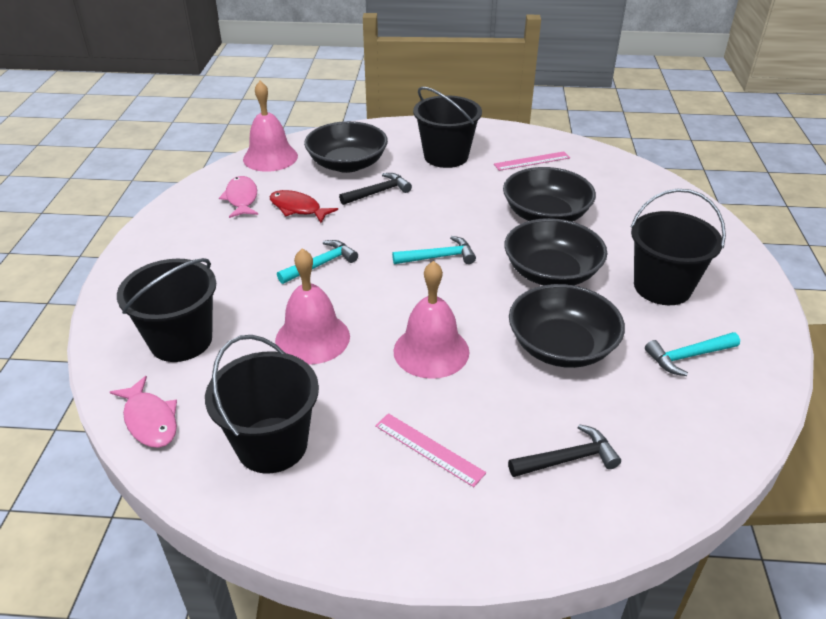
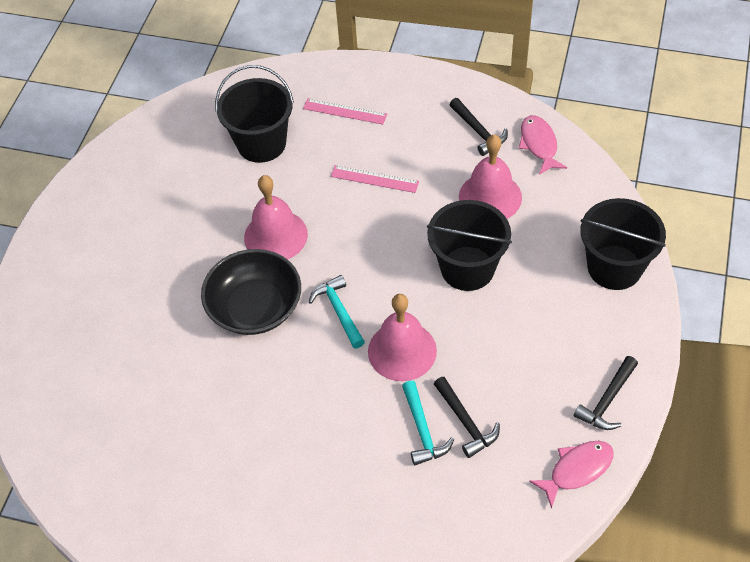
black bowl: [304,121,388,173] [503,167,596,222] [504,218,607,285] [509,284,625,368] = 4 -> [201,249,301,335] = 1
black bucket: [117,258,216,362] [205,335,319,473] [413,87,482,168] [631,189,726,305] = 4 -> [215,65,294,163] [427,200,512,291] [580,198,666,290] = 3
black hammer: [339,173,412,205] [508,424,621,477] = 2 -> [434,377,500,458] [450,98,508,156] [574,356,638,430] = 3
red fish: [270,190,338,223] = 1 -> none = 0
turquoise hammer: [277,240,358,284] [392,236,476,264] [645,332,740,376] = 3 -> [309,275,365,348] [402,381,454,465] = 2

